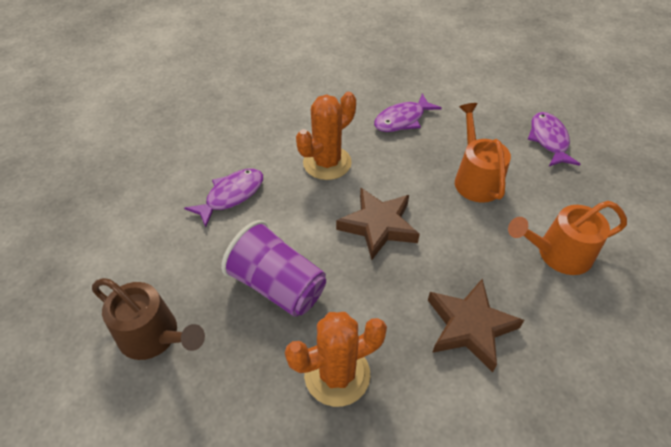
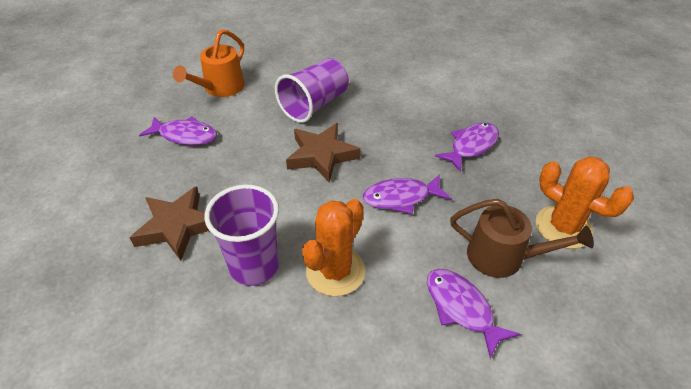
orange watering can: [455,103,511,203] [508,201,627,275] = 2 -> [173,29,245,97] = 1
purple cup: [221,220,326,317] = 1 -> [204,184,279,286] [275,58,349,123] = 2
purple fish: [184,169,263,227] [374,94,442,132] [527,112,580,166] = 3 -> [139,116,217,145] [363,174,451,214] [427,269,520,359] [435,123,499,172] = 4

